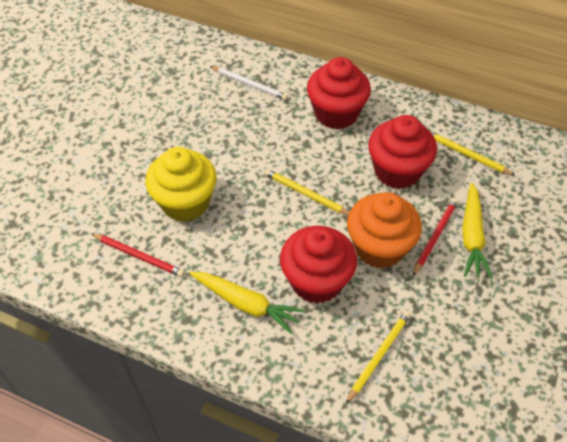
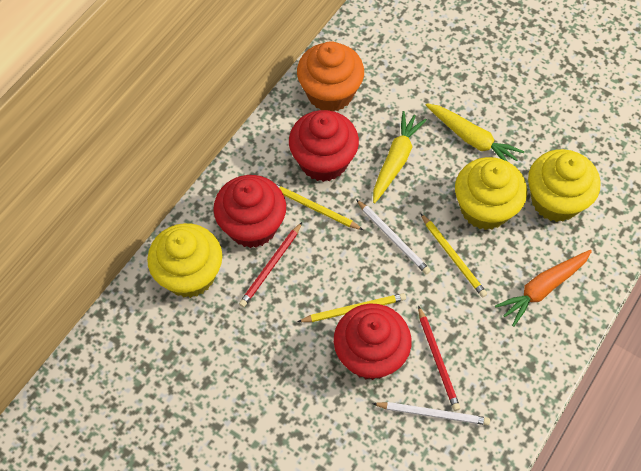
orange carrot: none = 0 -> [495,250,592,327] = 1
white pencil: [210,66,288,100] = 1 -> [356,199,431,275] [372,402,490,425] = 2
yellow cupcake: [145,147,217,222] = 1 -> [147,223,222,298] [455,157,527,230] [528,149,600,222] = 3

